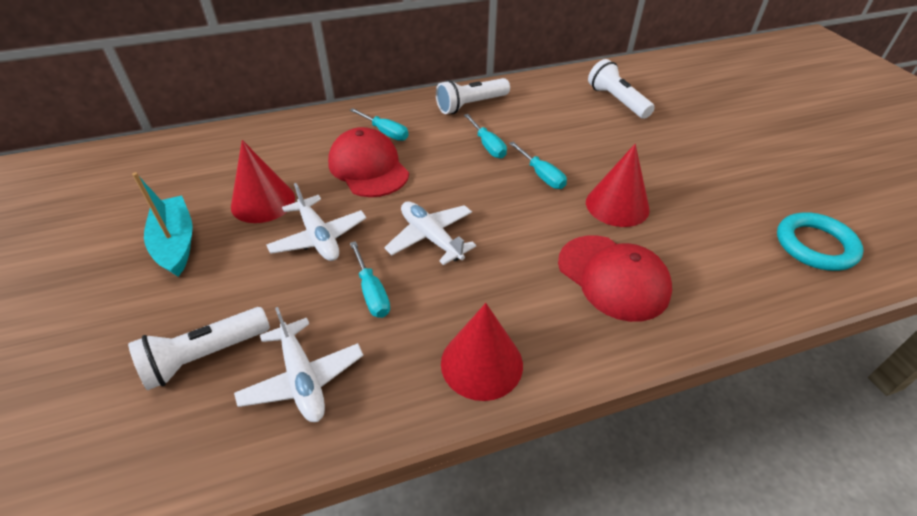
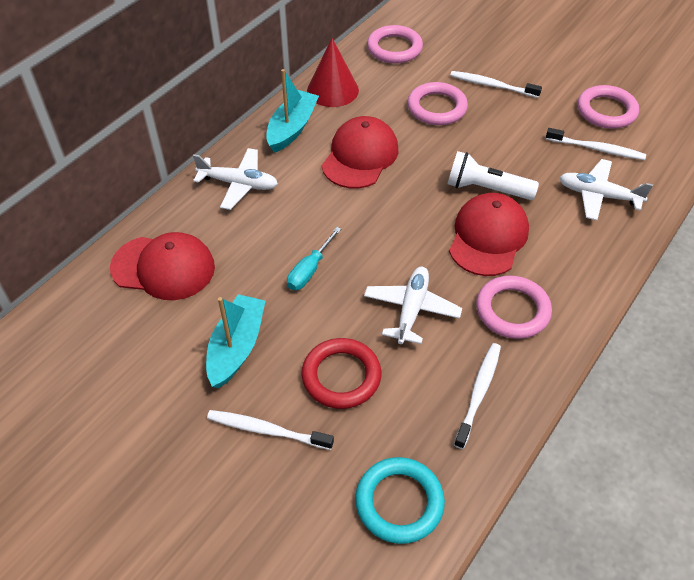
pink ring: none = 0 -> [367,25,423,63] [407,82,468,125] [476,276,552,339] [577,85,639,129] = 4
red cap: [328,127,409,197] [558,236,672,322] = 2 -> [110,232,215,300] [322,116,398,189] [449,193,529,276] = 3
red cone: [231,140,295,223] [441,303,523,401] [586,144,650,227] = 3 -> [307,38,359,107] = 1
red ring: none = 0 -> [301,338,381,409] = 1
turquoise boat: [132,172,193,277] = 1 -> [206,294,265,388] [266,69,319,153] = 2
turquoise screwdriver: [350,108,409,141] [350,241,390,318] [464,114,507,159] [509,142,567,189] = 4 -> [287,227,341,290] = 1
white flashlight: [128,307,270,390] [436,78,510,114] [588,59,655,119] = 3 -> [448,151,539,200] = 1
white toothbrush: none = 0 -> [207,410,334,450] [450,71,542,98] [454,343,501,449] [546,128,646,160] = 4

